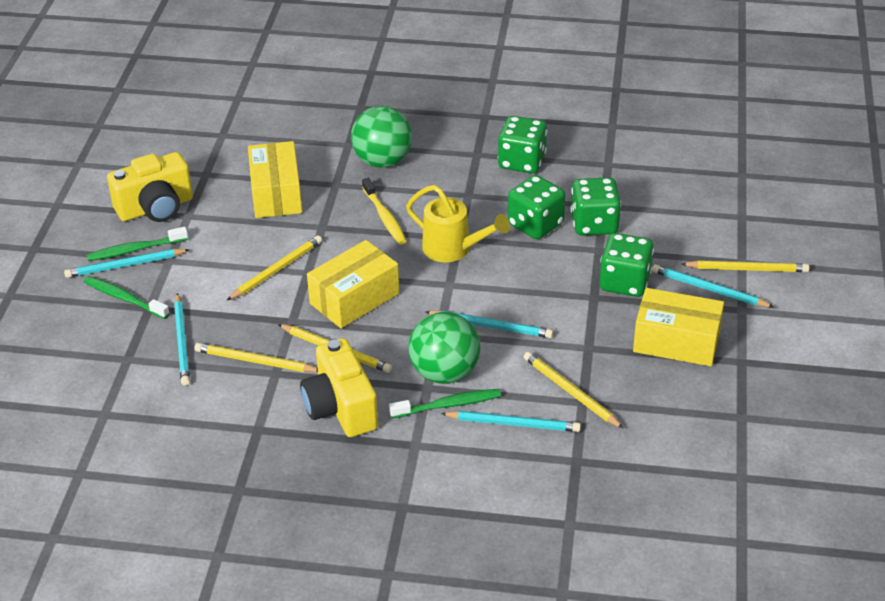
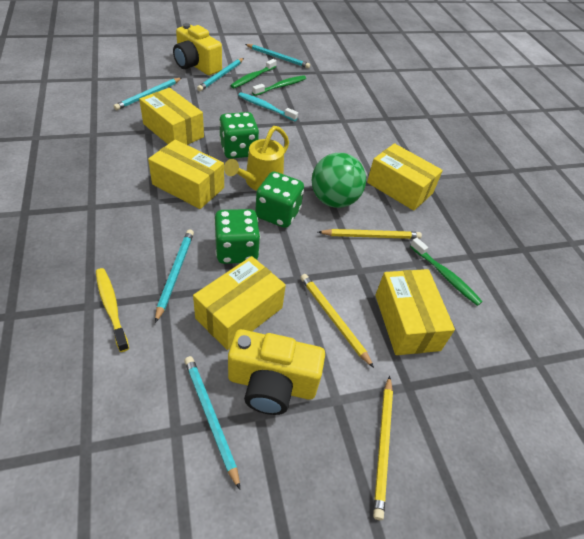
green ball: [351,106,412,168] [408,312,480,384] = 2 -> [312,153,366,208] = 1
green dice: [498,116,547,173] [508,175,565,239] [570,177,621,236] [600,233,654,297] = 4 -> [214,209,260,264] [219,112,259,159] [255,172,304,228] = 3
turquoise toothbrush: none = 0 -> [238,92,298,121] = 1
yellow box: [248,141,302,218] [307,240,399,328] [633,288,724,366] = 3 -> [139,88,204,145] [148,140,224,209] [193,256,286,350] [367,143,443,211] [375,269,455,355] = 5
yellow pencil: [194,343,318,372] [227,236,322,300] [278,324,392,373] [524,352,624,429] [682,260,809,272] = 5 -> [300,274,374,368] [318,229,422,239] [373,375,393,520] = 3

